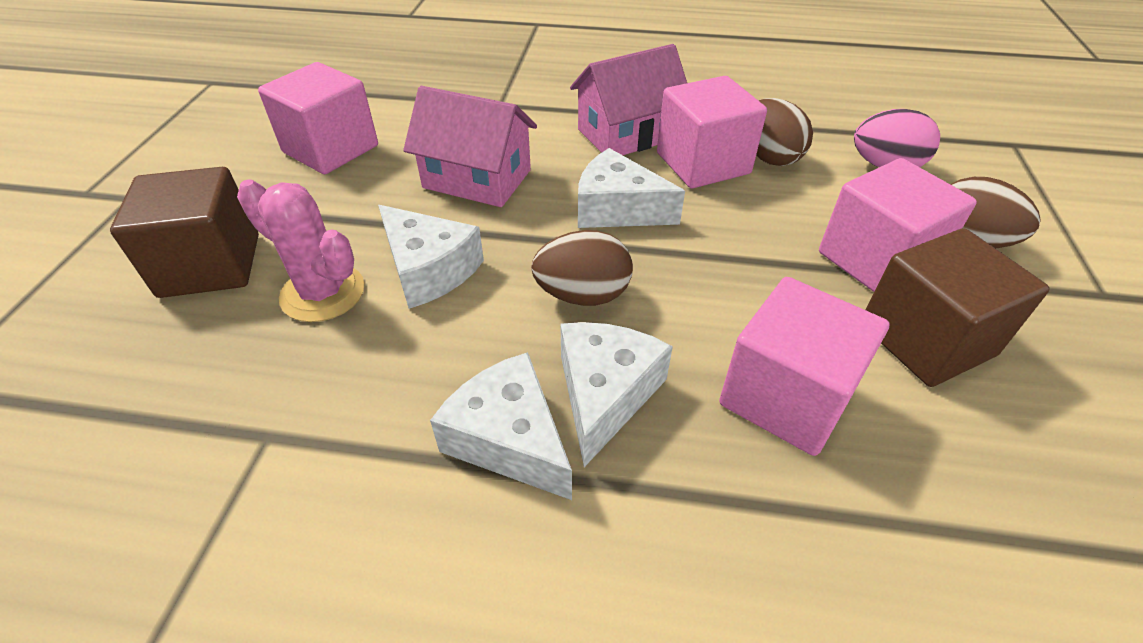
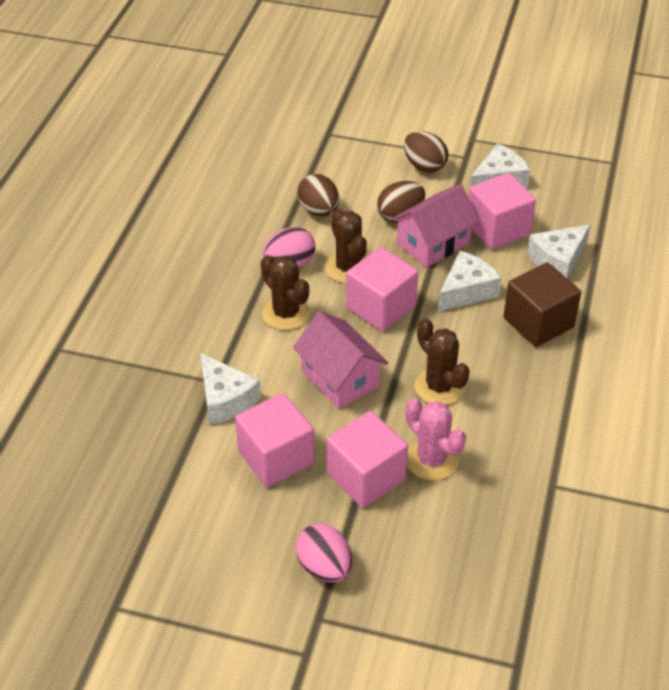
brown cactus: none = 0 -> [261,255,310,330] [325,209,367,283] [415,318,470,405] = 3
brown cube: [110,167,259,298] [865,228,1050,387] = 2 -> [504,262,581,347] = 1
pink egg: [854,109,940,167] = 1 -> [263,227,315,267] [296,523,352,582] = 2

